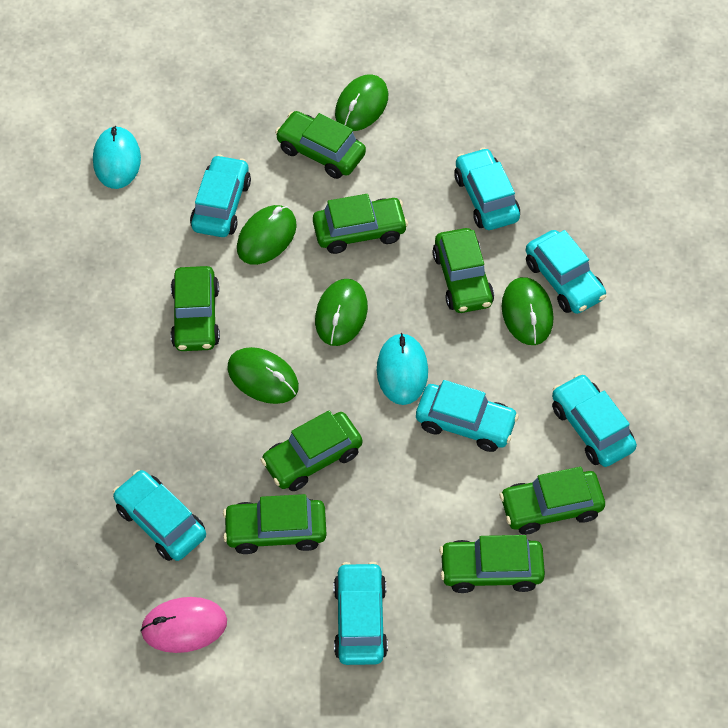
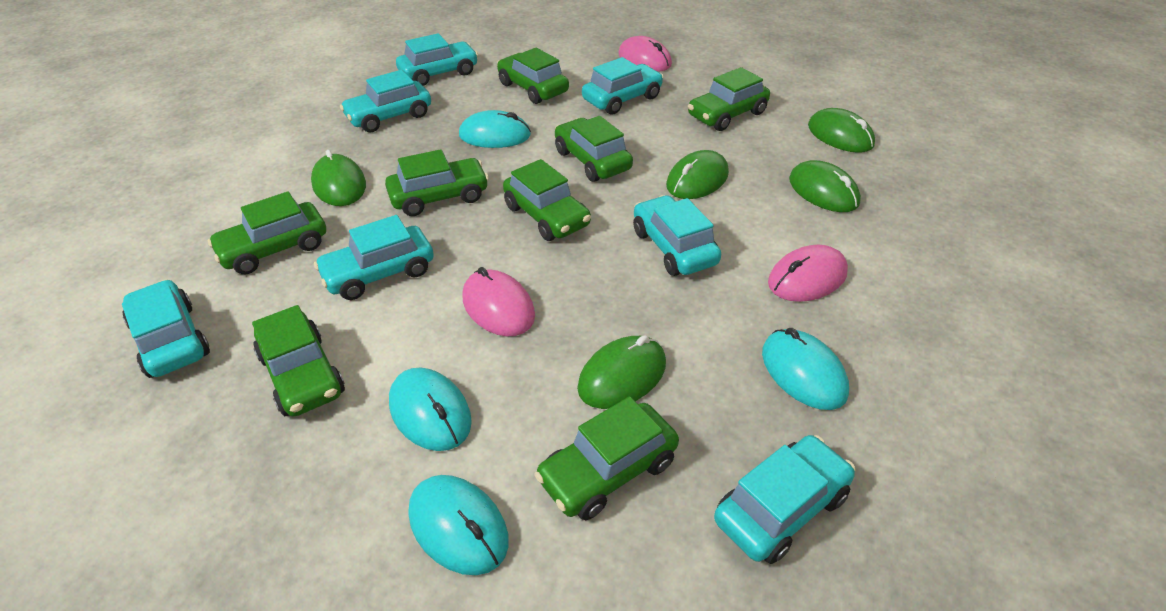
pink mouse: [140,597,227,653] = 1 -> [462,267,535,336] [619,36,672,72] [768,245,848,302] = 3
turquoise mouse: [93,126,141,189] [377,333,428,405] = 2 -> [389,368,472,451] [408,475,509,575] [459,110,531,148] [762,328,849,410] = 4

